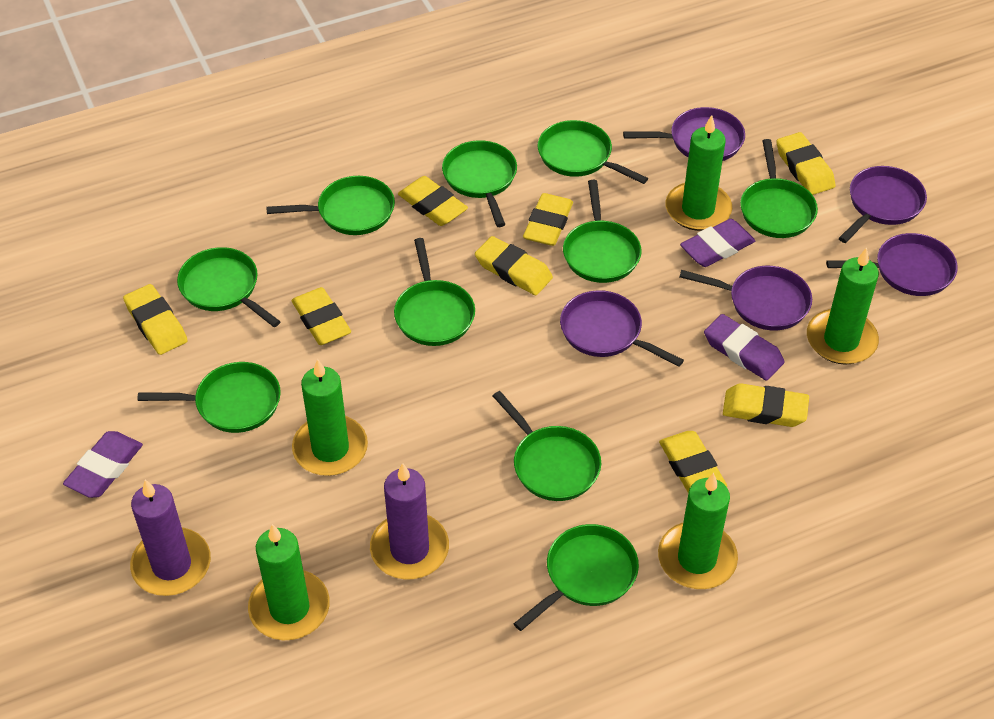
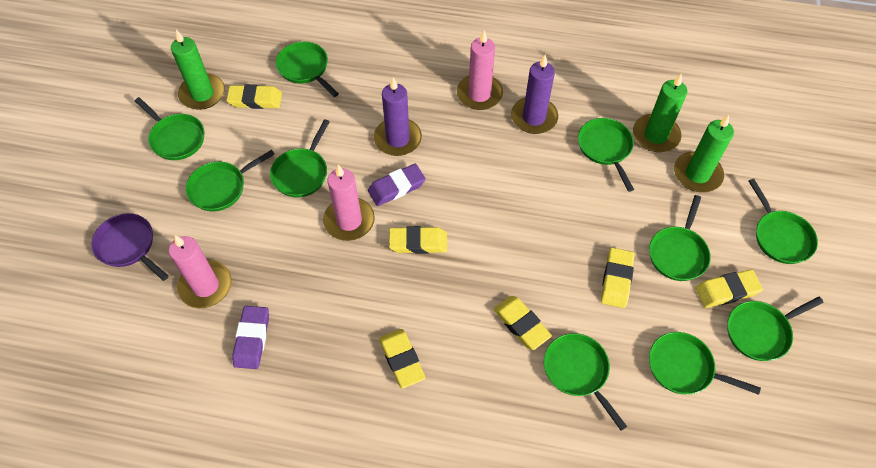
green candle: [248,524,330,640] [292,359,368,476] [658,473,738,589] [665,115,732,231] [807,248,879,365] = 5 -> [171,30,225,110] [633,73,688,152] [674,115,734,192] = 3
pink candle: none = 0 -> [169,235,232,308] [323,165,375,241] [457,30,503,110] = 3
purple eraser: [63,431,143,498] [680,219,755,267] [704,314,784,380] = 3 -> [232,306,269,369] [368,164,426,206] = 2
purple pan: [560,290,684,367] [623,107,745,161] [679,266,812,330] [826,233,958,296] [839,166,927,243] = 5 -> [91,213,169,281] = 1
yellow eraser: [123,284,188,355] [291,287,351,345] [398,176,468,226] [475,236,553,295] [523,193,573,246] [659,431,727,493] [723,383,809,427] [777,132,835,195] = 8 -> [226,84,282,109] [379,329,425,389] [389,226,447,254] [493,296,552,350] [601,248,634,308] [695,269,763,308] = 6

